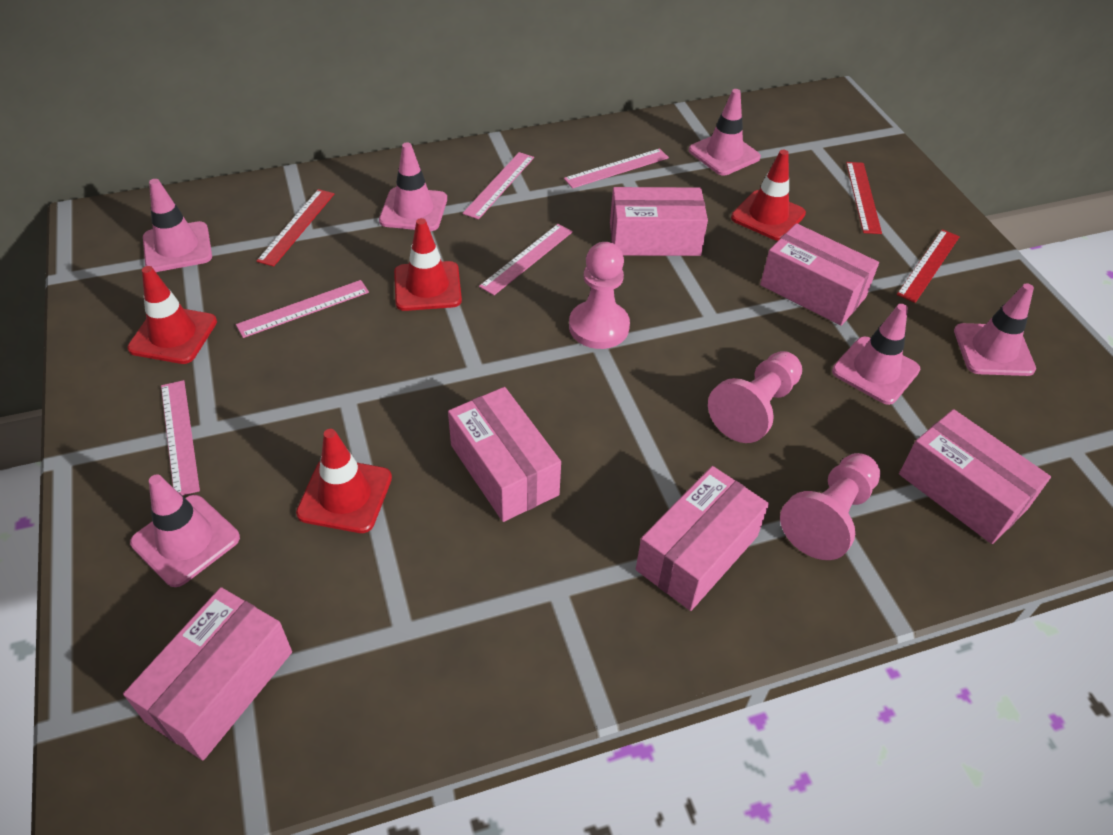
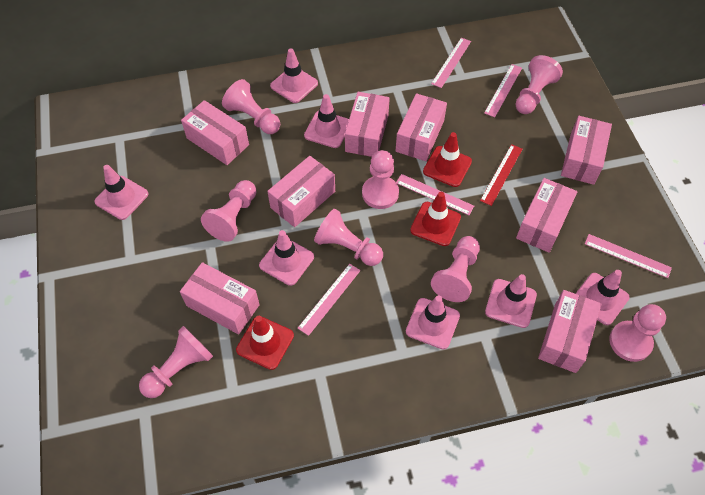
pink box: [123,587,292,760] [448,387,561,522] [610,187,708,256] [636,466,769,611] [760,223,879,326] [899,409,1051,544] = 6 -> [180,262,260,334] [181,100,249,165] [267,156,335,227] [345,92,390,157] [395,93,447,161] [516,178,577,253] [538,290,602,373] [561,116,612,185] = 8
pink pawn: [569,242,630,349] [708,351,802,443] [780,453,880,560] = 3 -> [139,326,213,398] [201,180,256,242] [222,79,280,134] [314,209,383,266] [362,150,399,209] [431,236,480,302] [515,55,563,114] [609,304,666,362] = 8
pink traffic cone: [130,474,240,587] [143,179,212,272] [379,142,447,231] [689,89,761,175] [832,304,920,405] [954,283,1036,376] = 6 -> [94,165,149,220] [259,230,314,286] [270,48,318,103] [304,94,349,148] [406,295,460,349] [485,274,537,328] [575,270,629,325] = 7
red ruler: [256,189,334,267] [846,162,882,234] [897,229,960,303] = 3 -> [480,144,522,206] = 1
red traffic cone: [127,266,217,364] [296,429,392,533] [394,218,462,311] [731,150,806,241] = 4 -> [236,316,294,370] [410,192,461,246] [423,132,472,187] = 3

